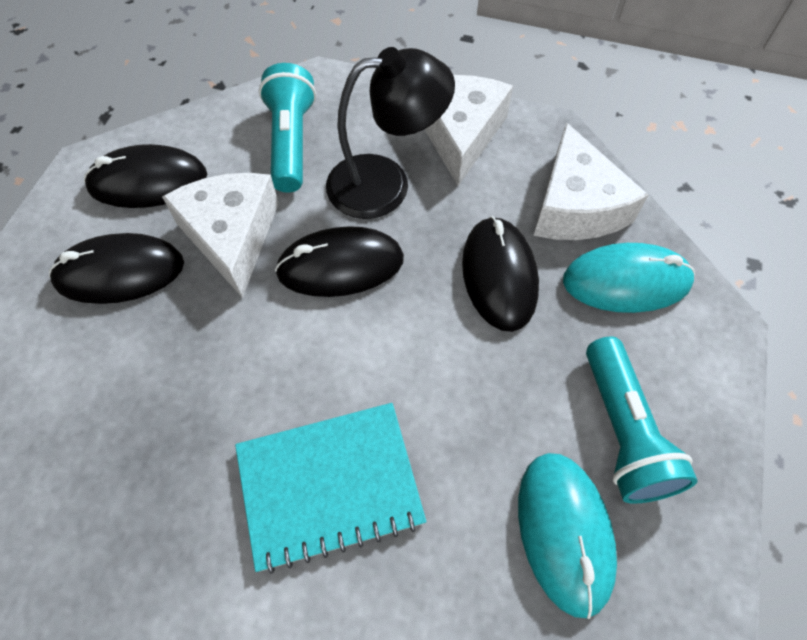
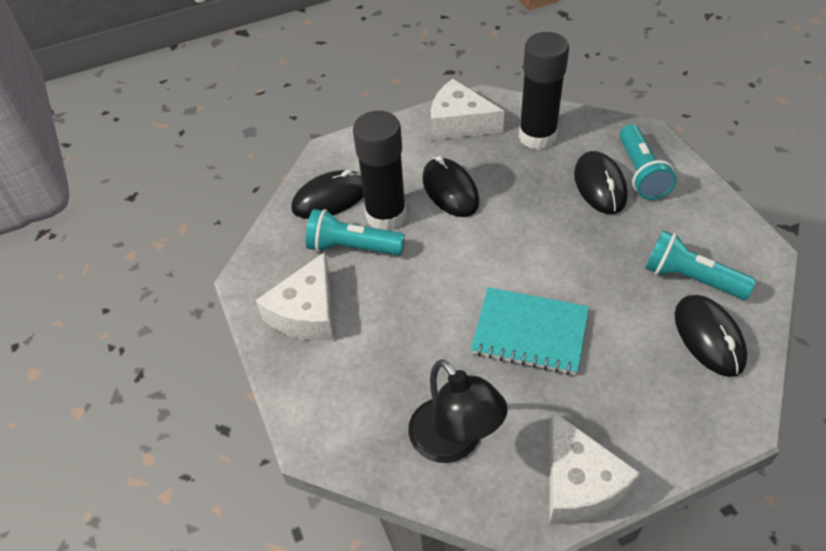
black glue stick: none = 0 -> [353,111,407,231] [519,32,569,150] = 2
turquoise flashlight: [259,63,316,193] [586,336,698,504] = 2 -> [306,209,405,255] [619,124,677,200] [645,230,756,300] = 3
turquoise mouse: [518,453,617,619] [563,243,695,313] = 2 -> none = 0

